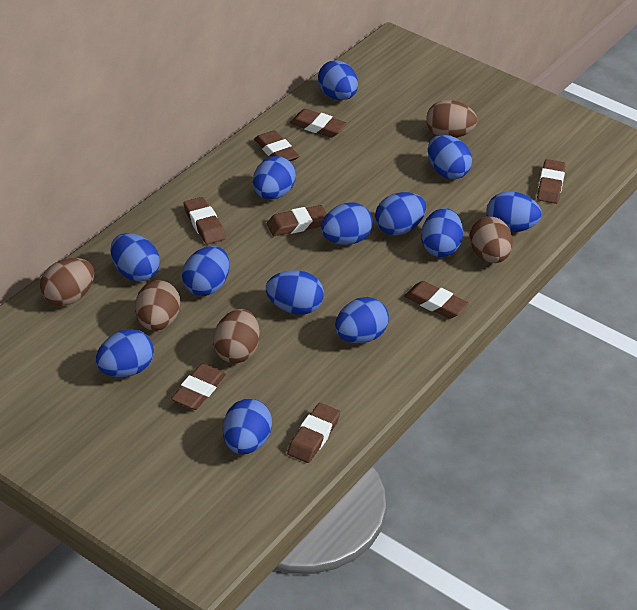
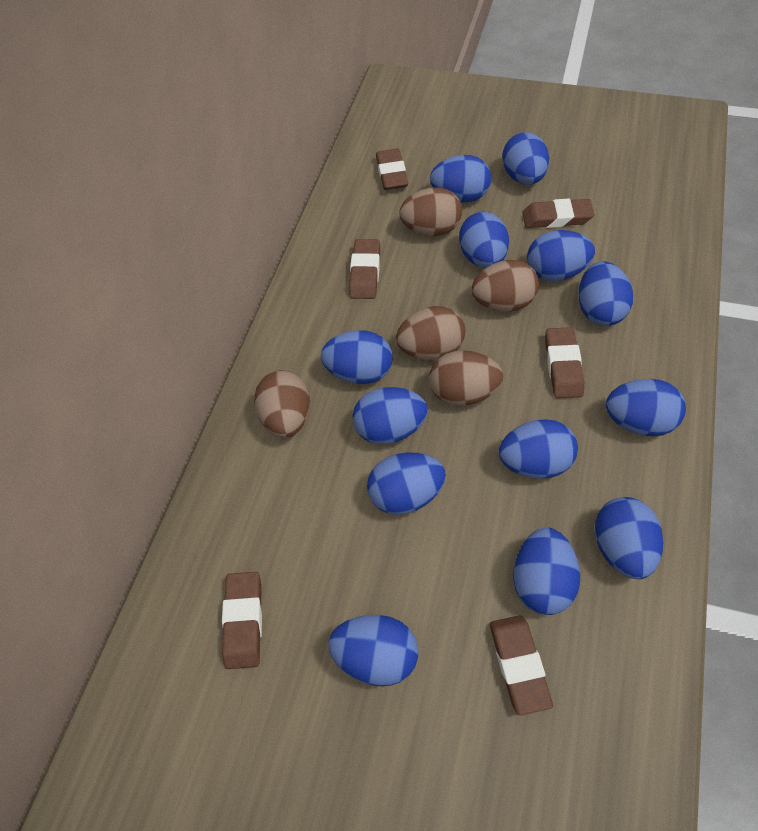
brown eraser: [171,363,226,410] [184,197,226,244] [254,130,299,161] [267,205,327,236] [287,403,340,463] [290,109,347,138] [404,281,469,319] [537,159,566,204] = 8 -> [222,572,262,669] [349,239,380,299] [376,149,408,190] [490,615,553,715] [522,198,594,228] [545,327,584,398] = 6

